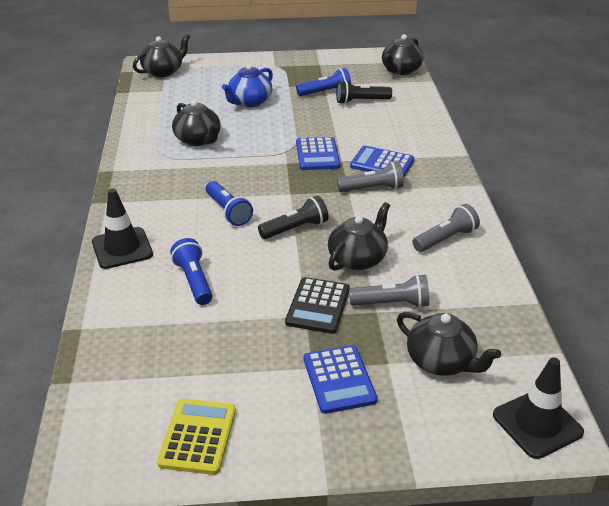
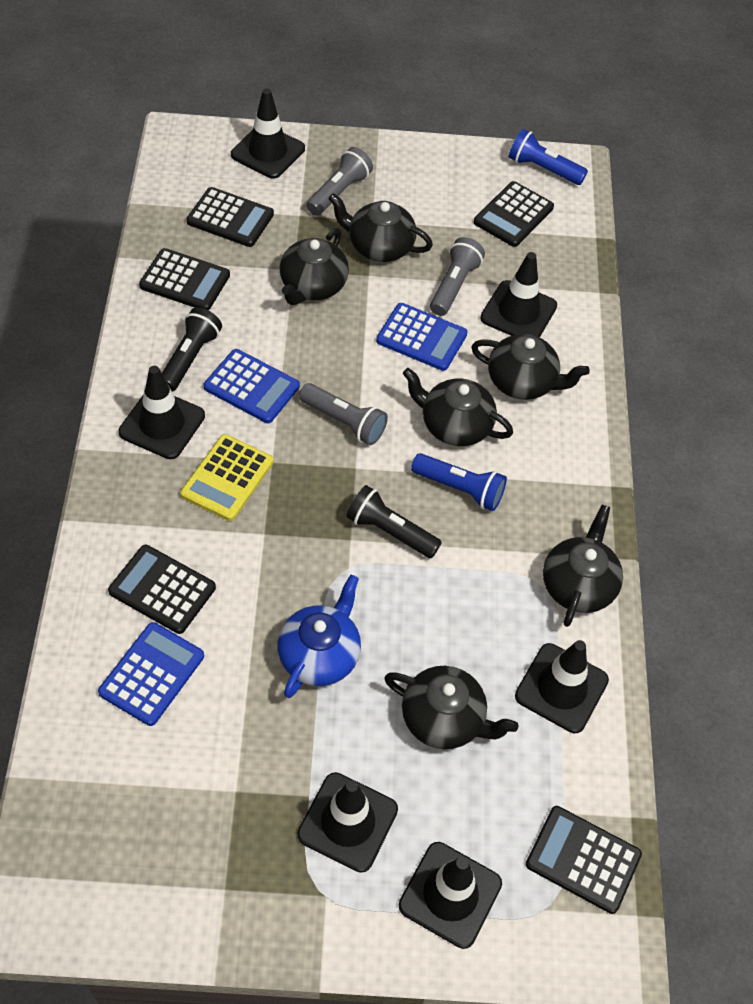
black calculator: [285,277,350,334] = 1 -> [108,545,216,634] [139,248,230,310] [187,187,274,247] [474,181,554,247] [526,806,642,914] = 5
black teapot: [133,34,190,77] [172,100,221,146] [328,202,390,271] [382,34,424,75] [397,312,501,376] = 5 -> [280,228,349,305] [328,193,433,262] [384,666,518,749] [403,368,513,446] [471,334,590,400] [543,505,623,627] = 6
black traffic cone: [92,188,153,269] [493,357,584,459] = 2 -> [118,366,205,459] [231,88,305,179] [297,772,398,873] [399,842,502,949] [480,252,557,338] [515,640,609,733] = 6
blue flashlight: [170,238,213,305] [206,181,253,226] [296,68,351,96] = 3 -> [411,453,507,511] [509,129,588,185] = 2

